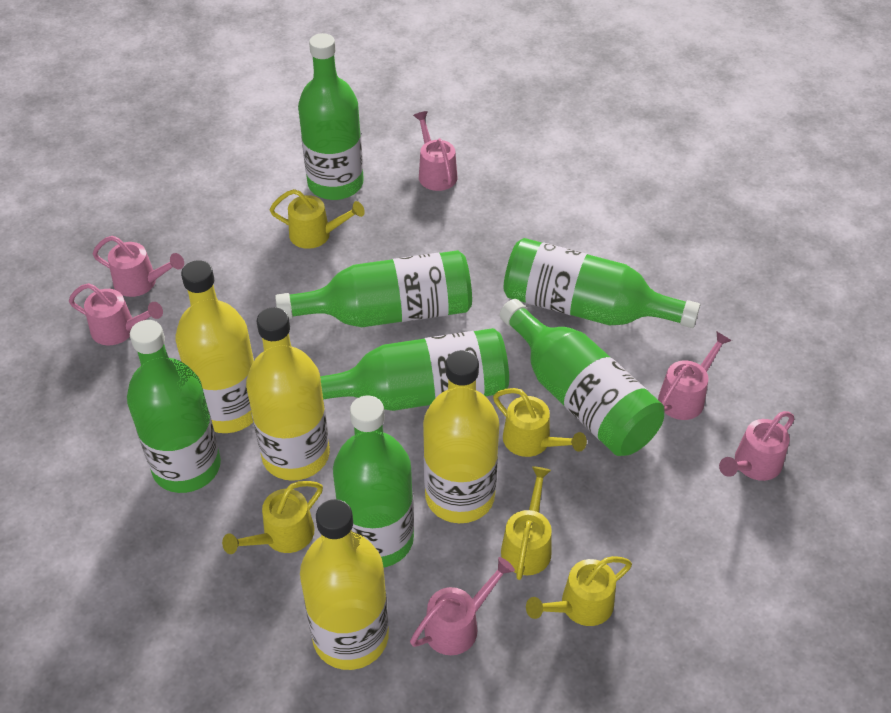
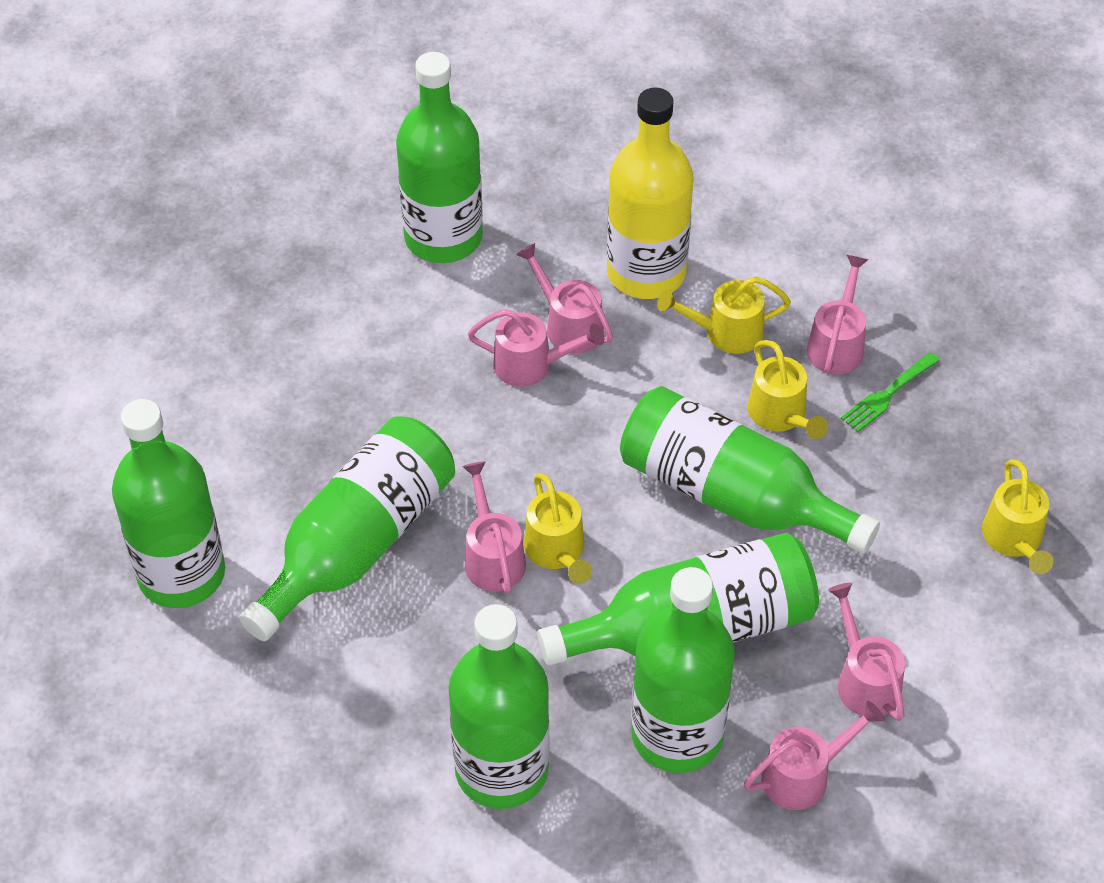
green fork: none = 0 -> [841,352,940,432] = 1
yellow bottle: [176,260,254,433] [246,307,330,481] [300,499,389,670] [423,350,499,523] = 4 -> [607,88,694,299] = 1
yellow watering can: [222,481,323,554] [270,189,365,249] [493,388,587,457] [501,466,552,580] [526,556,632,626] = 5 -> [524,473,592,584] [657,276,791,354] [748,340,828,439] [982,459,1054,574] = 4

